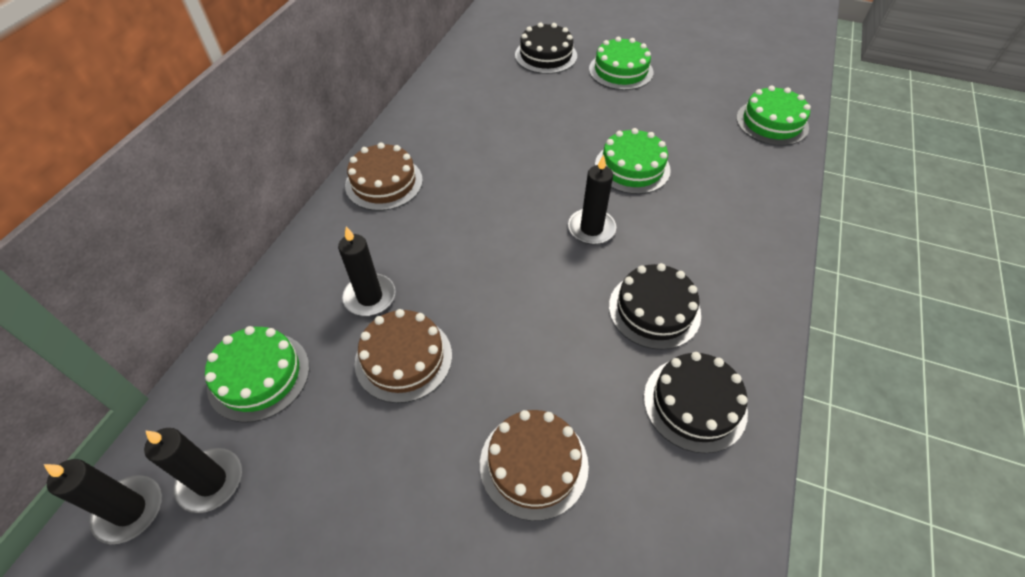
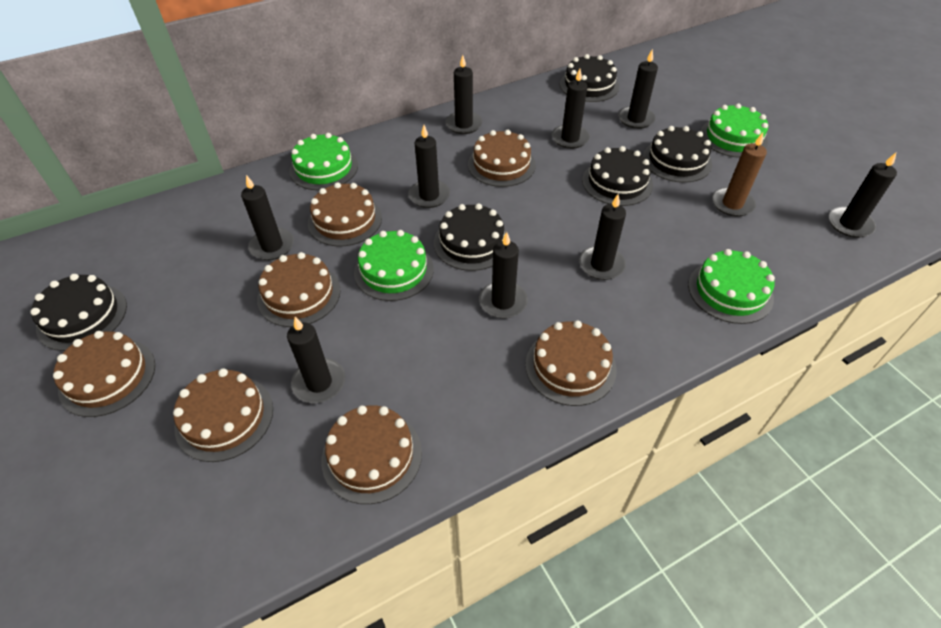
black cake: [515,22,577,74] [609,263,701,350] [644,352,748,453] = 3 -> [30,274,127,351] [434,203,506,271] [560,54,619,102] [582,146,653,206] [643,126,712,183] = 5
black candle: [44,459,162,544] [144,428,242,513] [338,227,396,316] [568,155,616,244] = 4 -> [241,175,294,260] [287,317,345,403] [408,125,450,208] [445,55,482,134] [479,232,528,318] [552,69,590,149] [579,194,626,280] [618,49,658,129] [829,153,897,238] = 9
brown cake: [345,142,423,211] [355,309,452,403] [480,410,589,521] = 3 -> [53,331,155,417] [173,368,273,462] [257,252,341,327] [308,182,382,246] [321,405,422,504] [468,130,536,187] [526,320,617,406] = 7
brown candle: none = 0 -> [712,133,767,217] = 1

